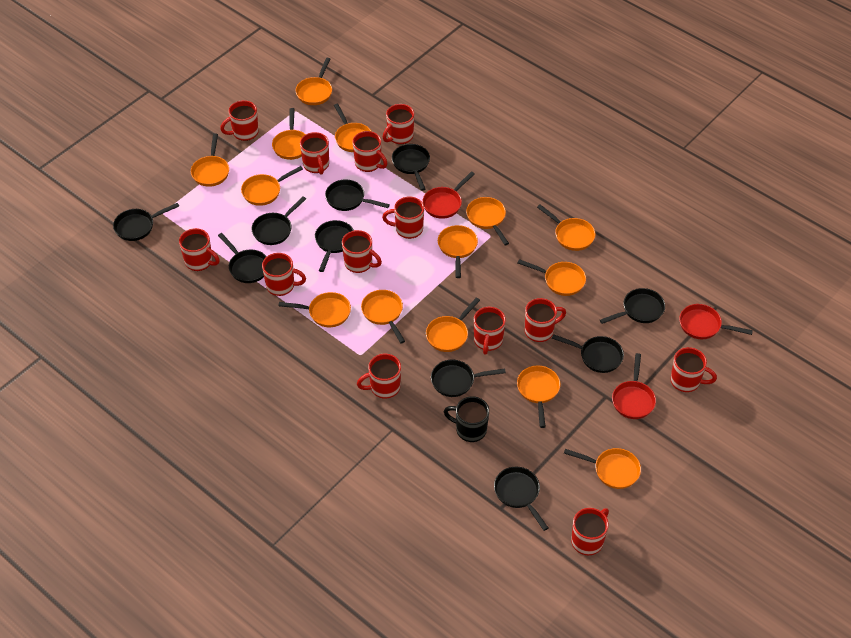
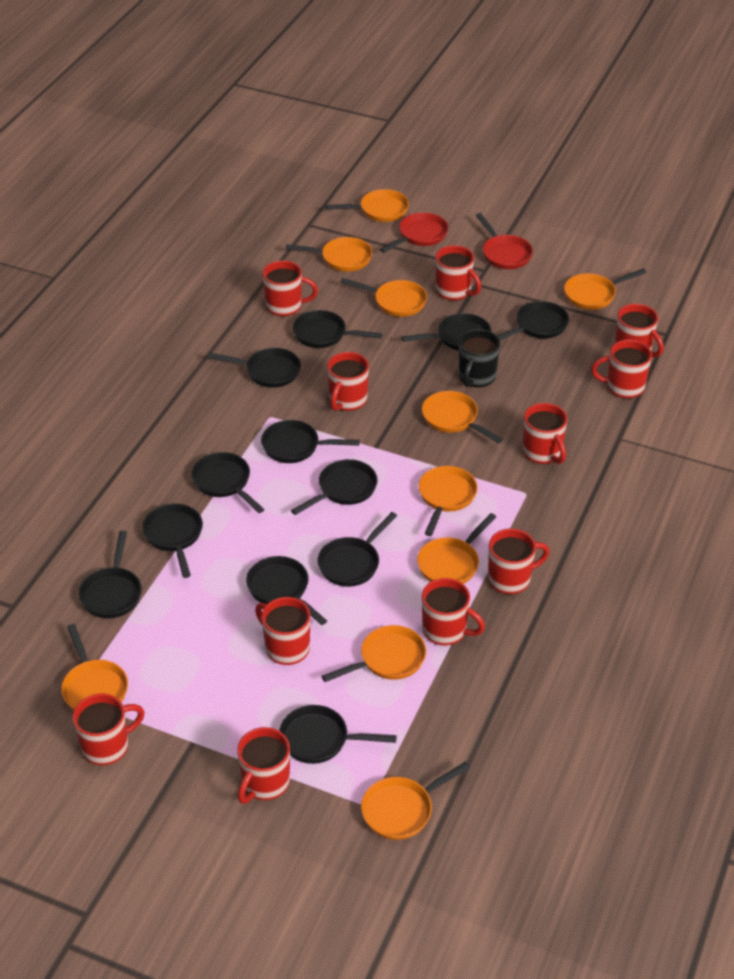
black pan: [113,203,179,241] [218,233,267,283] [252,196,306,245] [315,220,354,272] [325,179,390,211] [392,144,430,191] [431,360,506,397] [494,467,548,531] [552,334,624,373] [600,288,665,324] = 10 -> [78,531,142,618] [142,504,203,578] [191,452,265,513] [208,348,301,388] [246,556,327,625] [261,420,360,463] [279,705,397,764] [291,459,377,515] [293,310,382,348] [317,512,397,587] [402,313,491,351] [498,301,569,341] = 12
orange pan: [191,133,229,187] [241,166,303,206] [272,108,306,160] [278,292,351,327] [296,58,332,105] [334,104,371,152] [361,290,405,343] [426,297,480,352] [438,225,478,278] [466,197,509,245] [517,366,560,428] [518,259,586,296] [537,204,596,251] [564,448,641,489] = 14 -> [61,624,128,710] [286,237,372,272] [321,625,426,682] [326,189,409,222] [341,278,427,317] [361,761,470,840] [417,513,496,584] [419,466,478,536] [422,391,503,444] [564,268,647,310] = 10
red mug: [179,228,220,271] [220,100,259,141] [262,253,306,296] [300,132,329,174] [342,230,382,273] [353,131,387,172] [357,354,401,399] [382,196,424,239] [383,104,414,144] [474,307,506,355] [525,298,566,342] [571,508,609,555] [670,347,717,392] = 13 -> [73,694,145,765] [237,727,290,804] [255,597,310,665] [263,261,318,316] [327,352,369,411] [422,578,485,646] [436,245,481,301] [488,529,550,594] [523,403,567,464] [591,340,652,399] [615,304,664,357] = 11
red pan: [422,171,475,219] [612,353,656,419] [679,304,753,339] = 3 -> [380,212,449,253] [476,213,533,269] = 2

